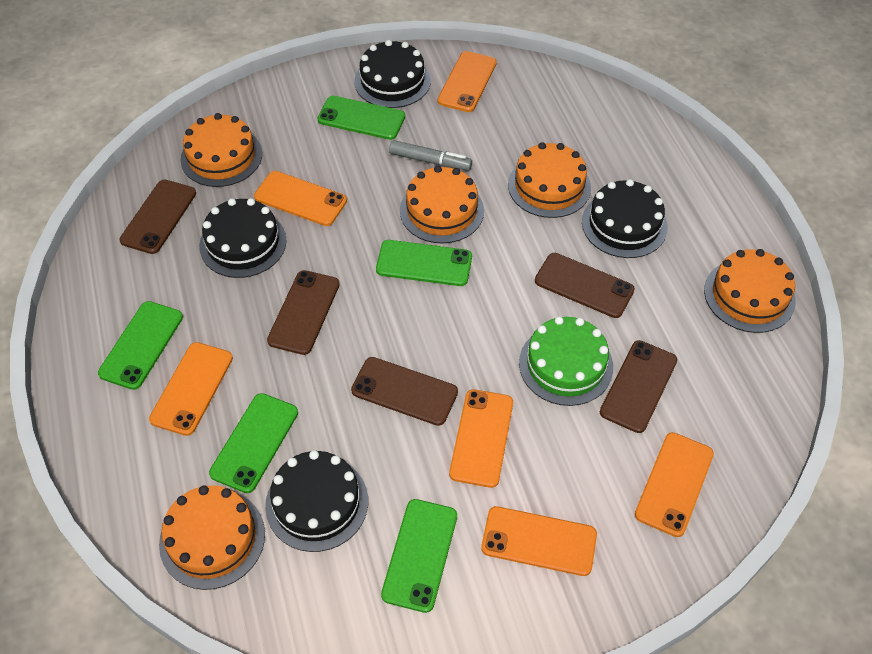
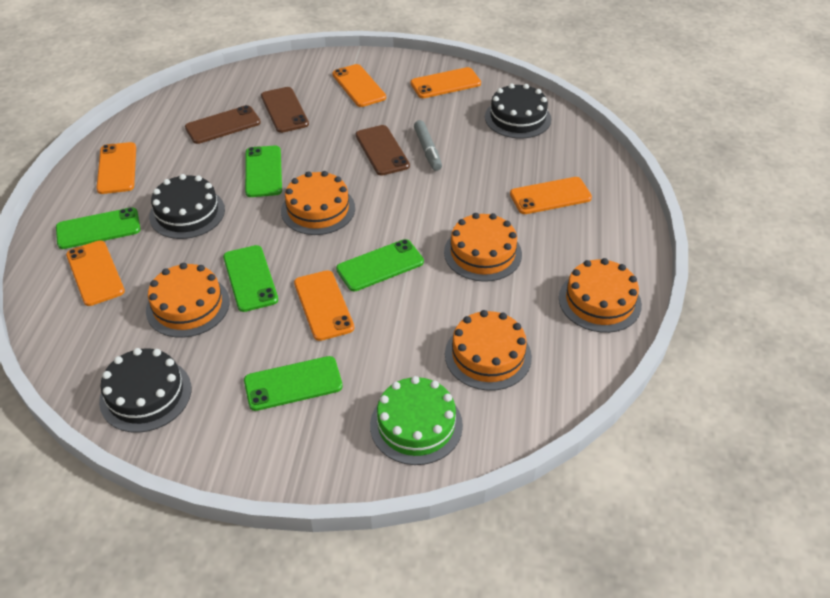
black cake: [199,198,287,278] [265,450,368,552] [354,40,431,108] [582,179,668,258] = 4 -> [99,348,191,433] [149,174,225,239] [485,83,551,138] = 3
brown phone: [119,180,196,254] [267,270,340,355] [351,357,458,426] [535,253,635,318] [600,340,677,433] = 5 -> [185,105,261,144] [261,87,309,133] [356,125,410,176] = 3

